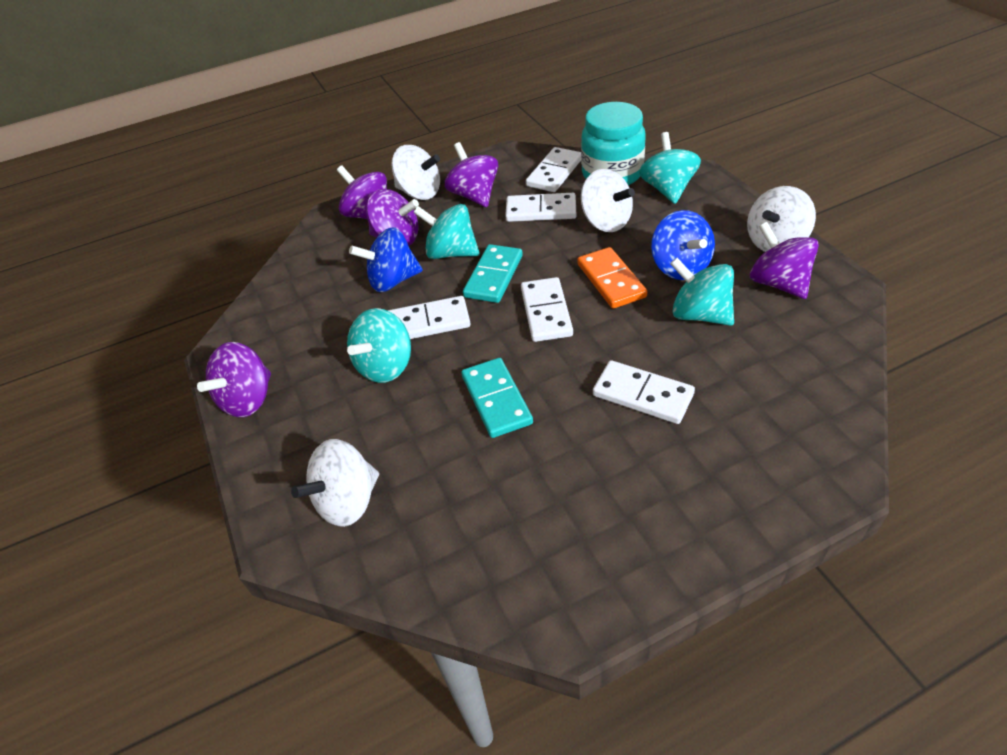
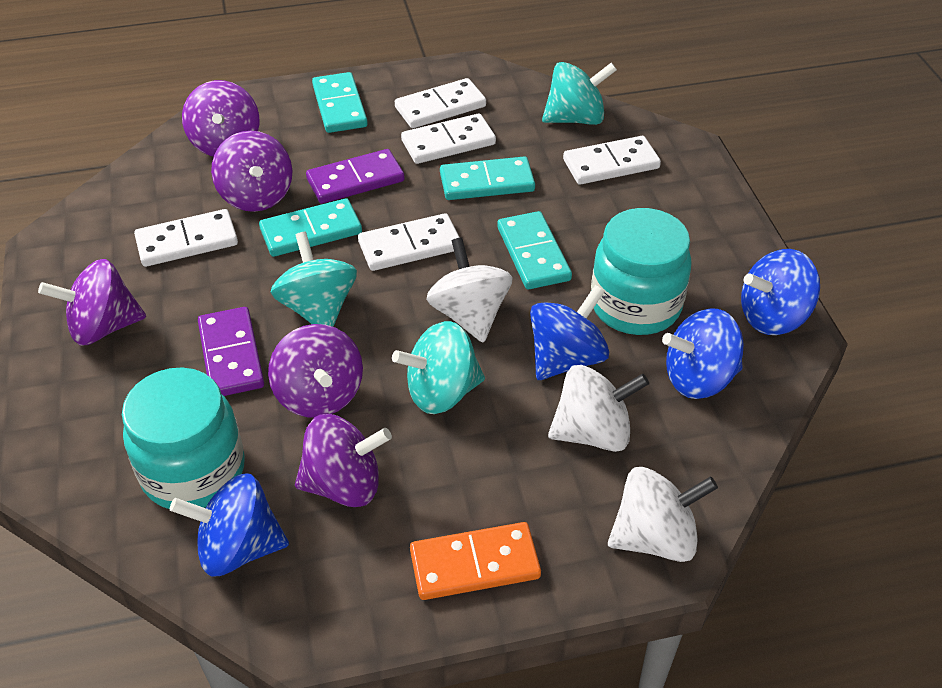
blue spinning top: [349,227,423,292] [651,210,715,280] = 2 -> [170,473,289,577] [530,285,609,380] [662,308,744,399] [741,249,820,335] = 4
purple domino: none = 0 -> [198,307,264,396] [306,149,405,204] = 2
turquoise domino: [461,358,533,438] [463,244,523,303] = 2 -> [259,198,362,257] [312,72,368,133] [440,156,535,200] [497,211,572,289] = 4
turquoise jar: [581,102,646,185] = 1 -> [122,367,245,509] [591,208,692,335] = 2
turquoise spinning top: [347,308,411,383] [413,204,480,259] [639,132,701,204] [670,258,734,326] = 4 -> [270,232,357,327] [392,321,485,414] [542,62,617,125] = 3
white spinning top: [291,439,379,527] [391,145,440,200] [581,169,635,232] [747,186,816,252] = 4 -> [426,237,513,343] [548,365,649,452] [608,467,718,562] = 3

